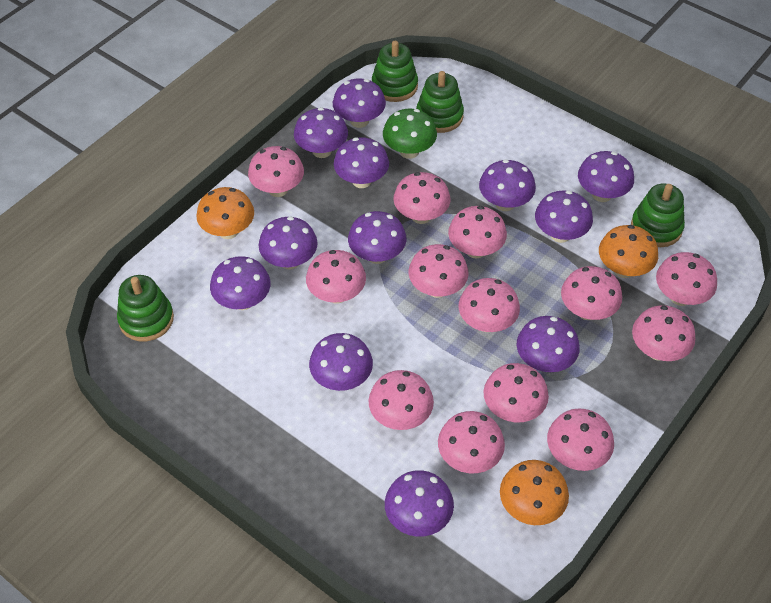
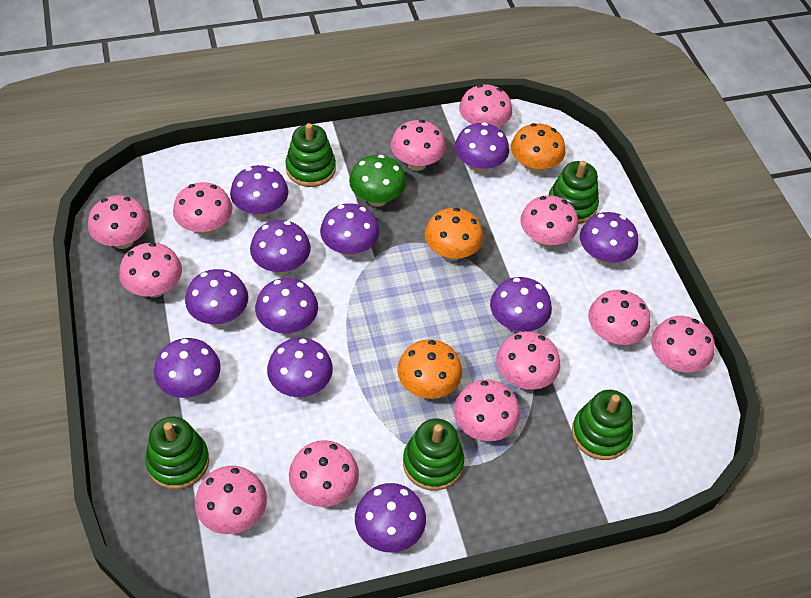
green stacking toy: [117,275,174,341] [372,41,418,102] [416,71,464,133] [631,183,685,247] = 4 -> [145,417,209,490] [285,123,336,187] [403,419,464,491] [549,161,599,224] [572,390,633,460] = 5
pink mushroom: [248,146,304,197] [306,250,366,304] [368,370,434,430] [393,172,451,224] [409,244,469,298] [438,411,505,473] [448,206,507,258] [459,278,520,332] [483,363,549,422] [547,408,614,471] [561,266,622,320] [632,305,695,361] [656,252,717,306] = 13 -> [88,195,149,249] [119,243,182,297] [173,182,233,235] [195,466,267,534] [289,440,359,507] [391,120,446,171] [454,380,520,441] [459,84,512,127] [496,331,560,390] [520,195,578,248] [588,290,650,345] [651,316,715,372] = 12
purple mushroom: [210,256,271,310] [259,217,318,269] [294,107,348,158] [309,333,373,391] [333,78,386,128] [334,137,389,188] [348,211,407,264] [385,470,454,537] [479,159,536,211] [517,316,580,372] [535,190,593,243] [578,151,634,202] = 12 -> [154,338,221,398] [185,269,248,325] [230,165,289,218] [250,220,311,274] [255,278,318,333] [267,338,333,397] [320,203,379,257] [355,483,426,552] [454,122,509,173] [490,277,552,332] [580,212,638,265] = 11

